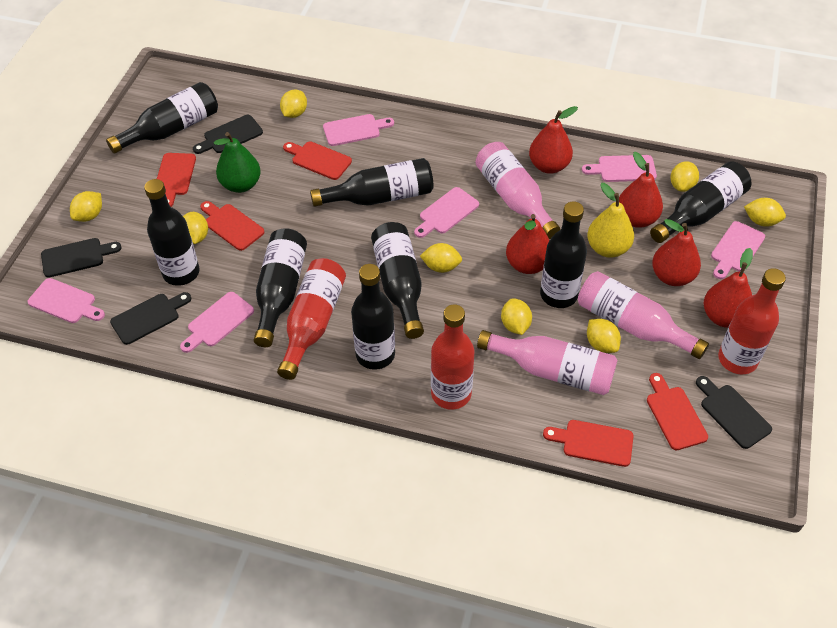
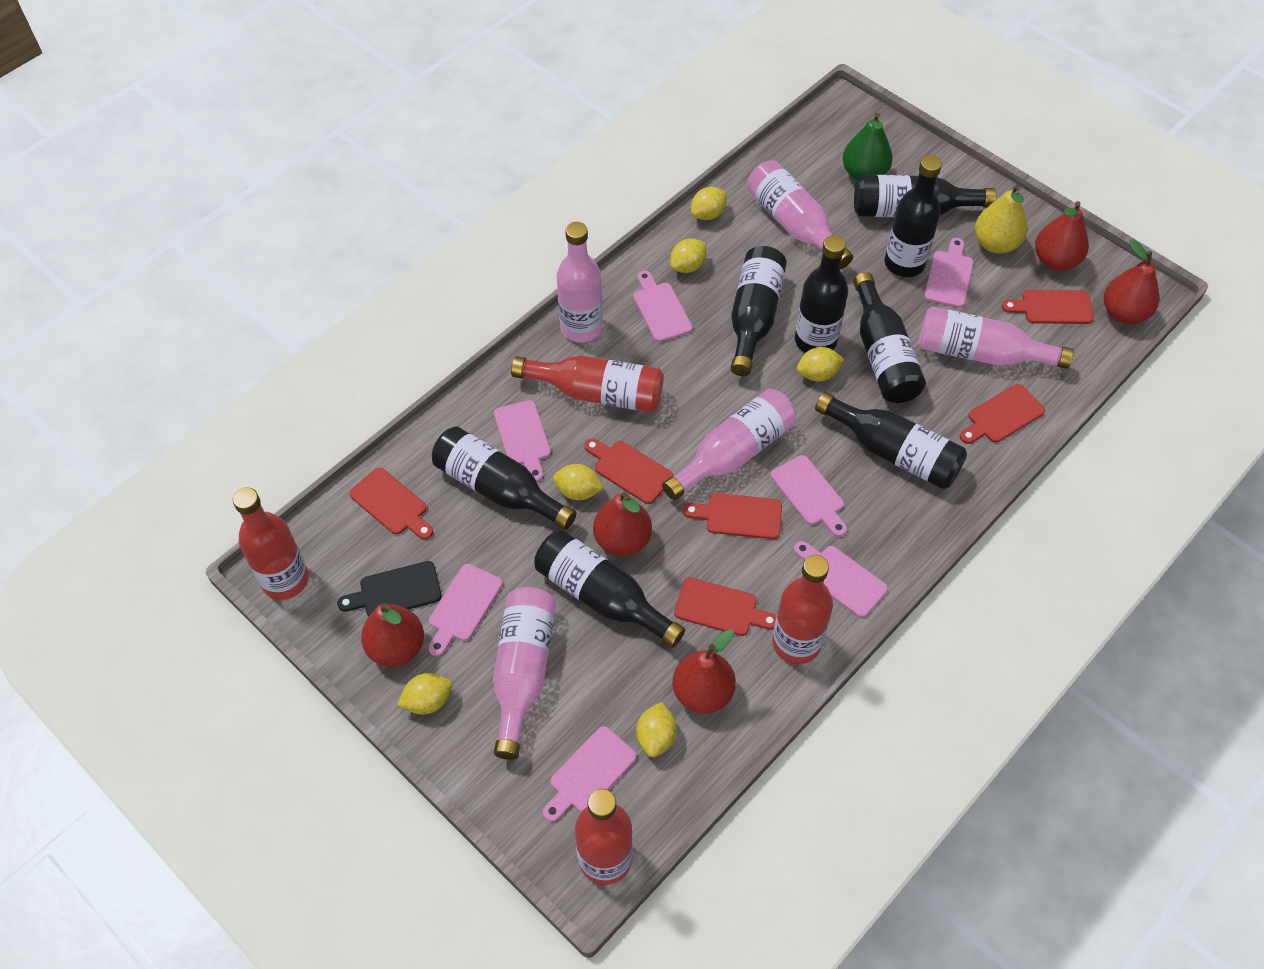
black cutting board: [41,238,121,278] [110,292,191,345] [193,115,263,154] [696,376,772,449] = 4 -> [337,561,442,617] = 1
pink bottle: [476,142,560,239] [477,330,617,395] [578,271,709,359] = 3 -> [493,587,556,760] [557,222,603,343] [662,389,796,500] [747,160,853,269] [919,306,1074,369] = 5
pink cutting board: [27,278,105,323] [180,292,254,353] [323,114,394,146] [414,187,479,238] [582,155,657,182] [711,221,765,279] = 6 -> [429,564,503,656] [494,400,551,482] [543,726,637,822] [633,271,693,342] [771,455,847,537] [794,541,888,618] [924,238,973,308] = 7
red bottle: [277,258,346,380] [431,304,474,410] [718,268,786,375] = 3 -> [233,487,308,600] [511,356,664,413] [575,789,633,885] [772,555,833,664] = 4
red cutting board: [157,153,196,207] [200,201,265,251] [283,141,352,180] [543,420,634,467] [647,373,708,450] = 5 -> [349,468,433,540] [584,438,673,504] [674,577,777,636] [683,493,782,539] [960,384,1045,444] [1002,290,1094,324] = 6
yellow lemon: [70,191,102,222] [183,212,208,244] [280,90,307,118] [420,243,462,273] [501,298,532,335] [587,319,621,353] [670,161,699,192] [744,198,786,227] = 8 -> [397,673,452,714] [553,464,604,500] [636,702,677,757] [670,238,706,273] [691,187,727,220] [797,347,844,381] = 6

